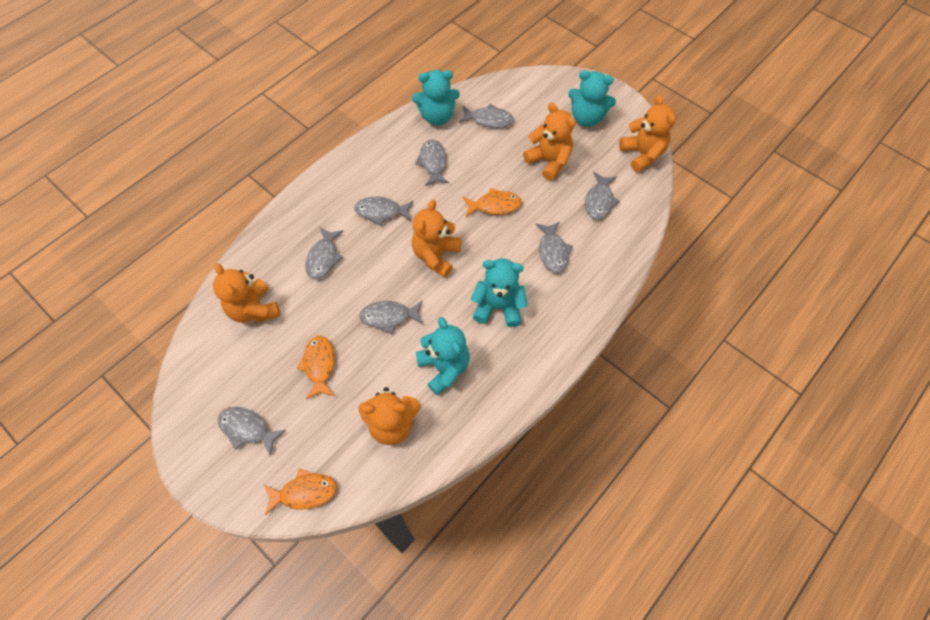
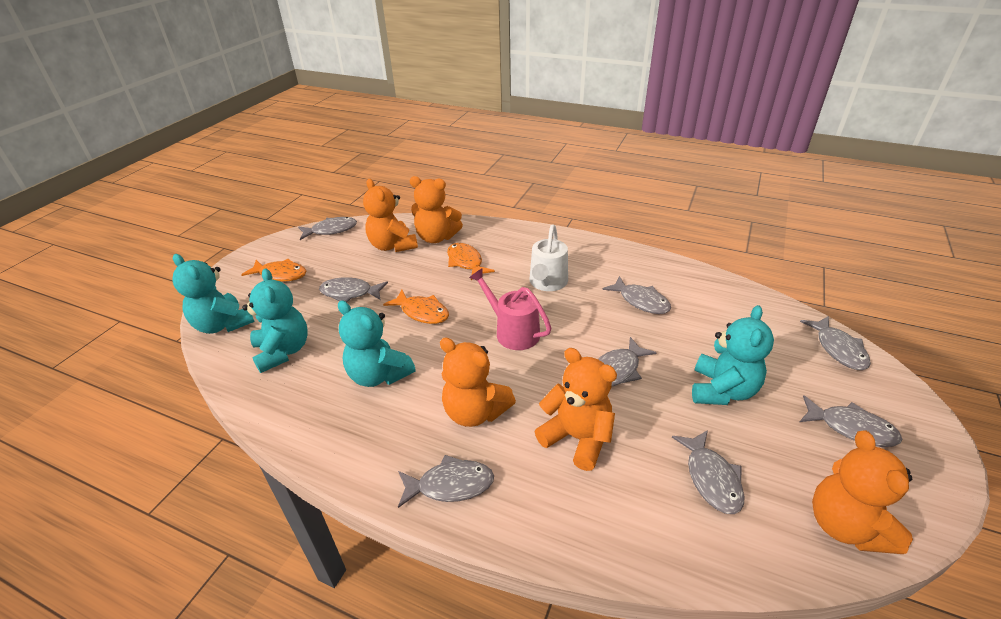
pink watering can: none = 0 -> [469,268,551,350] = 1
white watering can: none = 0 -> [529,225,568,291] = 1

